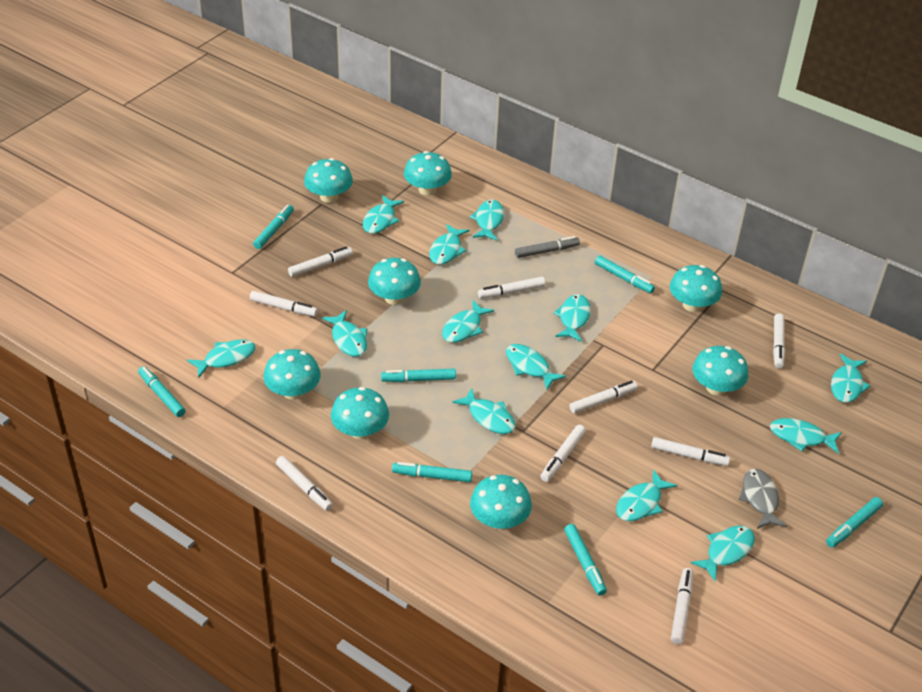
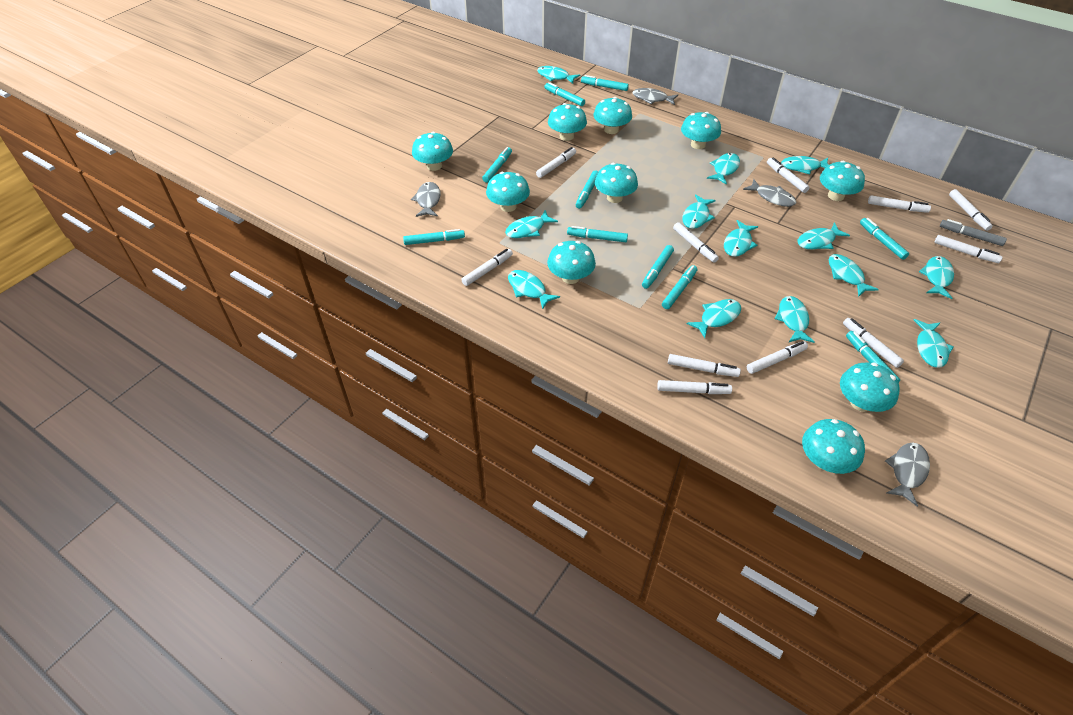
grey fish: [739,468,787,529] = 1 -> [411,182,441,217] [633,88,678,105] [743,179,796,207] [885,443,930,507] = 4
turquoise marker: [138,366,186,417] [253,205,294,249] [381,369,456,382] [392,462,472,482] [564,524,607,596] [595,256,655,293] [826,497,883,548] = 7 -> [403,229,465,245] [482,147,512,183] [545,82,585,106] [567,226,628,242] [576,170,598,209] [581,75,629,91] [642,245,674,289] [662,265,697,309] [846,331,900,383] [860,218,909,260] = 10
turquoise mushroom: [263,349,321,400] [304,158,353,203] [331,387,389,439] [368,258,421,305] [404,151,452,196] [470,475,532,529] [670,265,722,312] [692,346,749,395] = 8 -> [412,132,453,171] [486,172,530,212] [547,241,596,284] [548,103,587,141] [593,97,632,134] [595,163,638,203] [681,112,721,149] [802,419,865,474] [820,161,865,201] [840,362,900,412] = 10
white marker: [250,291,318,317] [276,456,333,511] [288,246,353,277] [478,277,545,299] [541,425,586,482] [569,380,638,414] [651,437,730,466] [671,568,693,644] [773,313,785,369] = 9 -> [461,249,513,286] [536,147,576,178] [657,380,732,394] [668,354,741,377] [673,222,719,263] [747,341,808,374] [767,157,810,193] [843,318,904,368] [868,196,931,213] [934,235,1003,263] [949,189,993,231] = 11

